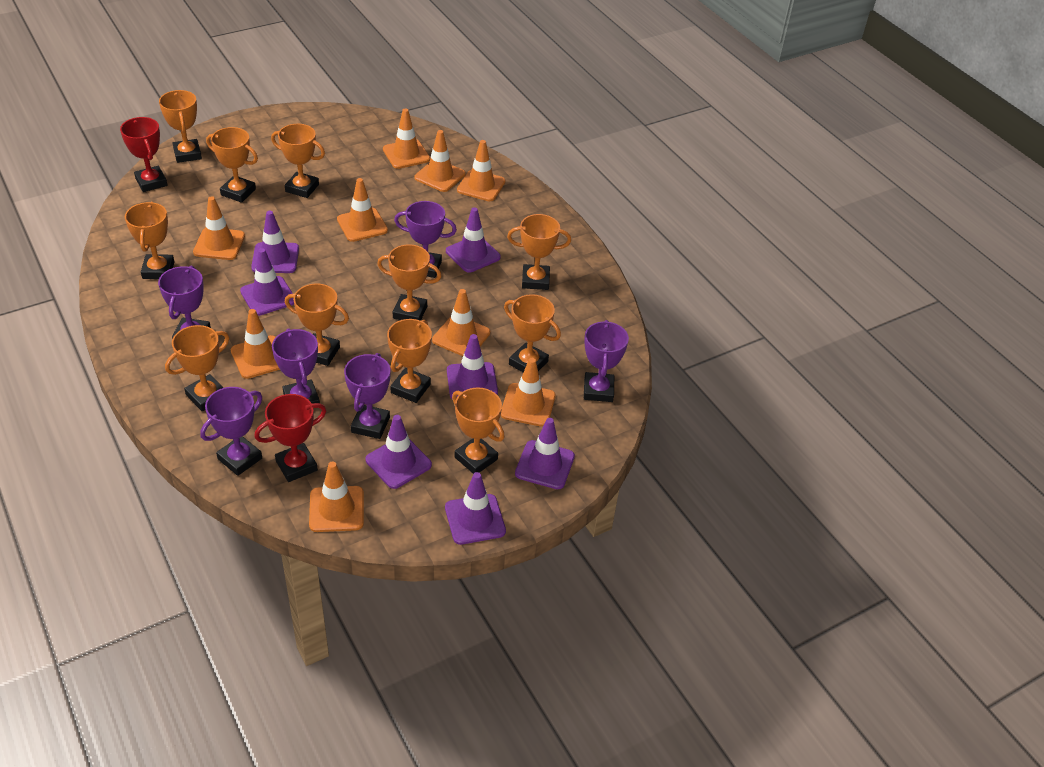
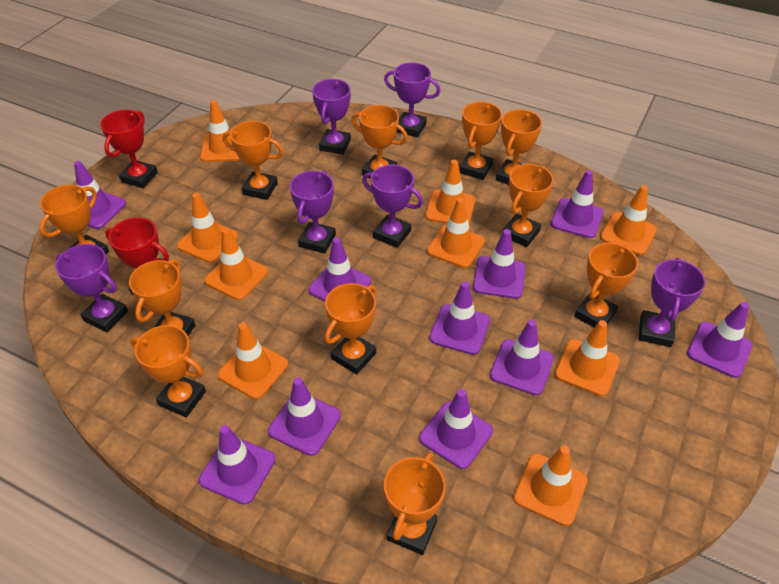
purple traffic cone: [240,248,294,316] [251,211,299,273] [366,415,432,489] [445,472,506,545] [446,207,501,273] [447,334,498,400] [515,418,575,489] = 7 -> [74,161,126,229] [199,425,276,505] [268,377,341,456] [308,237,371,301] [419,389,493,469] [429,281,490,355] [473,229,525,299] [490,320,554,395] [551,170,604,238] [687,302,753,378] = 10

